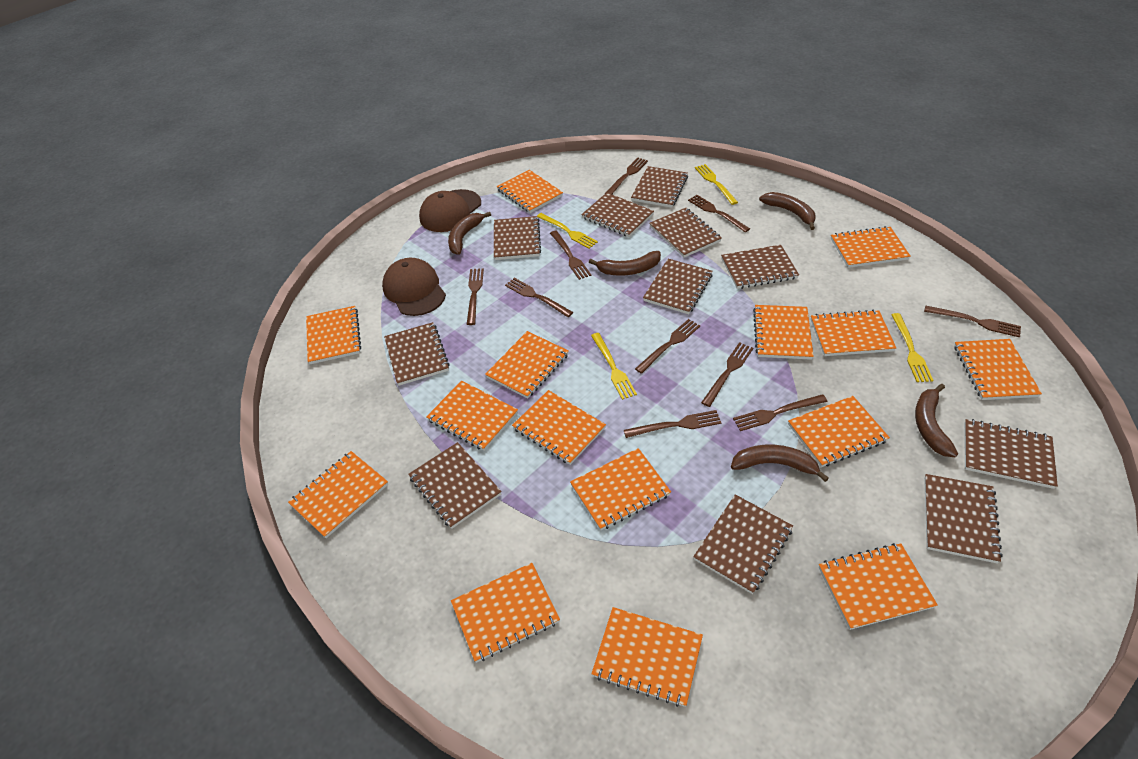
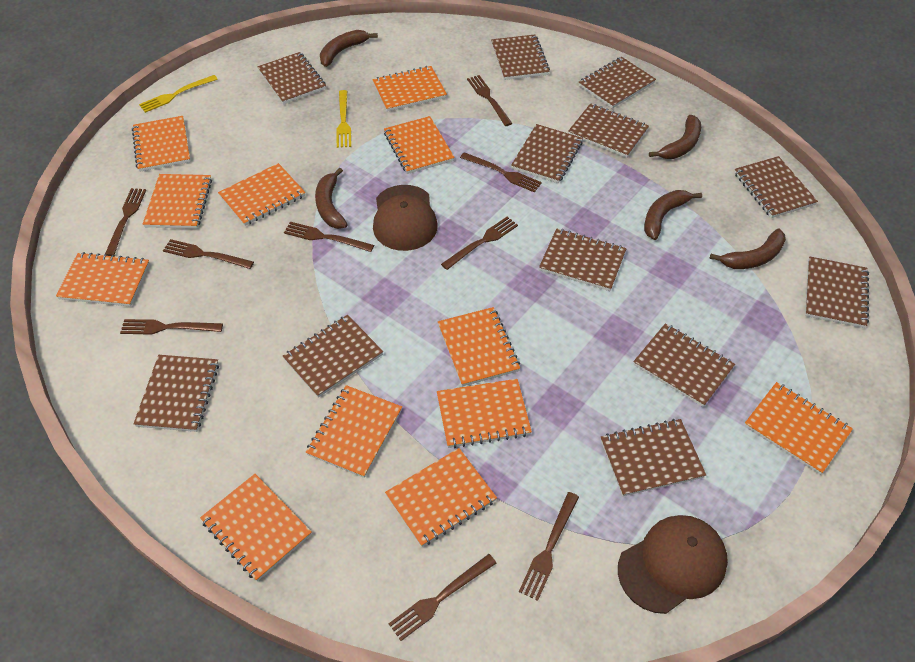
brown fork: [467,268,484,325] [505,278,573,317] [550,231,591,280] [606,158,648,194] [624,410,721,438] [635,319,700,374] [688,195,750,232] [701,342,753,407] [733,394,827,431] [924,306,1021,338] = 10 -> [105,188,146,256] [120,319,223,335] [163,239,254,269] [284,222,374,252] [388,554,496,641] [441,217,518,270] [460,152,542,193] [467,75,513,126] [519,492,579,601] = 9
brown notebook: [384,322,450,386] [408,442,502,529] [494,216,541,260] [581,193,654,237] [631,166,688,208] [643,259,713,314] [649,208,722,257] [693,494,793,594] [721,245,799,289] [924,474,1003,564] [964,419,1058,489] = 11 -> [133,355,219,432] [257,52,326,104] [283,315,383,398] [491,35,550,80] [511,124,583,183] [539,228,626,291] [568,103,649,158] [579,57,656,109] [601,419,706,496] [633,323,735,407] [734,156,818,218] [805,256,869,328] = 12
orange notebook: [288,451,388,538] [306,306,361,364] [426,381,518,451] [451,563,560,663] [485,331,569,399] [497,170,563,213] [512,390,606,465] [570,448,671,530] [591,607,703,707] [753,305,814,360] [788,396,890,467] [811,310,896,356] [819,543,938,630] [831,226,911,268] [954,339,1042,400] = 15 -> [56,252,150,307] [132,116,190,172] [143,174,212,229] [200,474,312,581] [218,163,305,226] [306,385,402,478] [372,66,447,112] [384,116,455,174] [385,448,497,547] [437,379,532,448] [438,307,520,387] [744,382,853,475] = 12
yellow fork: [537,213,598,249] [591,333,637,400] [695,164,738,205] [891,313,934,382] = 4 -> [139,75,218,113] [336,90,351,148] = 2

